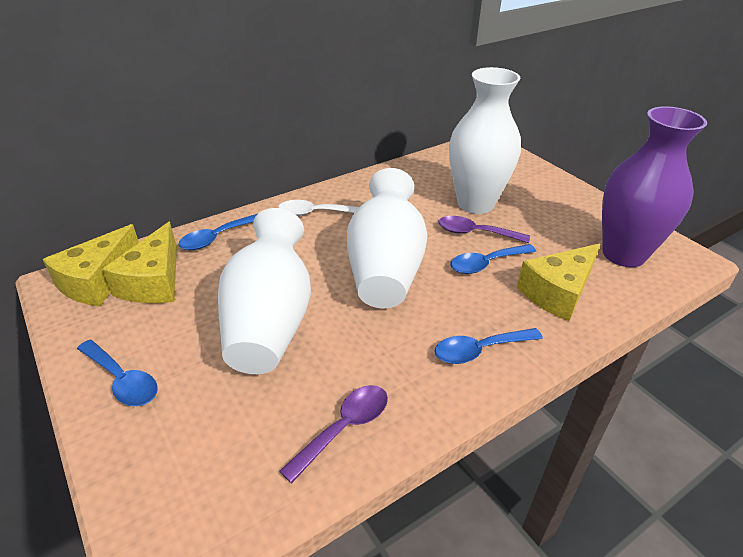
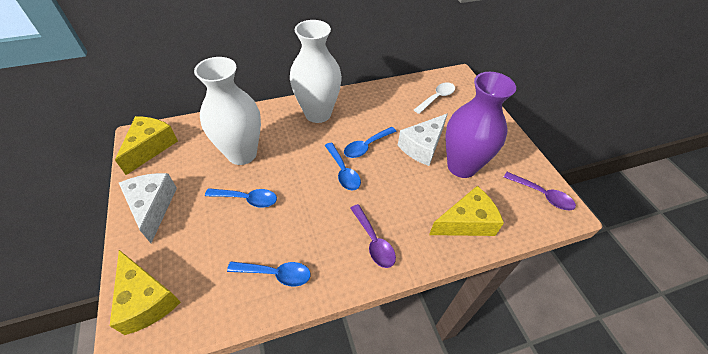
white cheese: none = 0 -> [119,173,177,243] [398,114,447,166] = 2
white vase: [218,208,311,374] [347,168,427,308] [449,67,521,214] = 3 -> [194,57,261,165] [290,20,342,123] = 2

